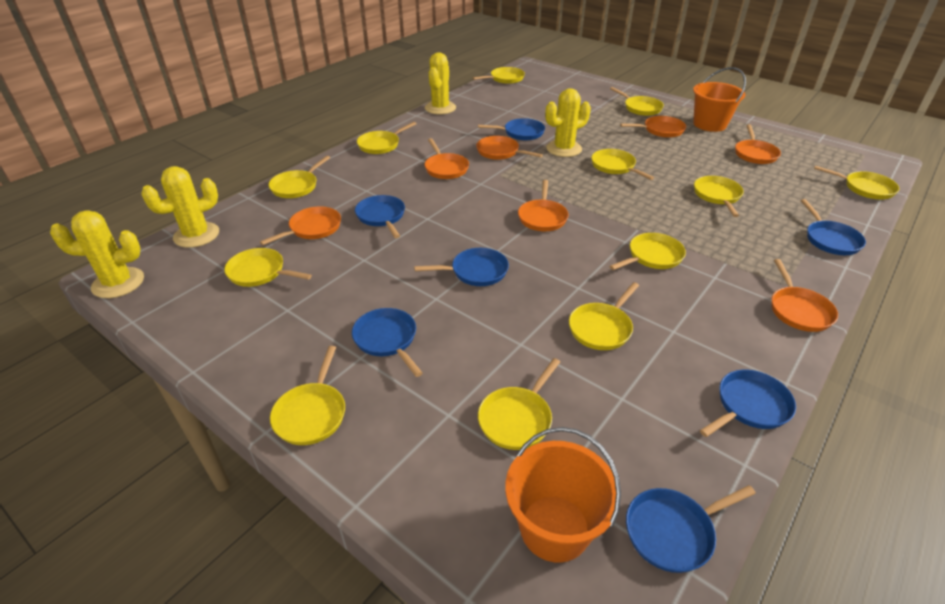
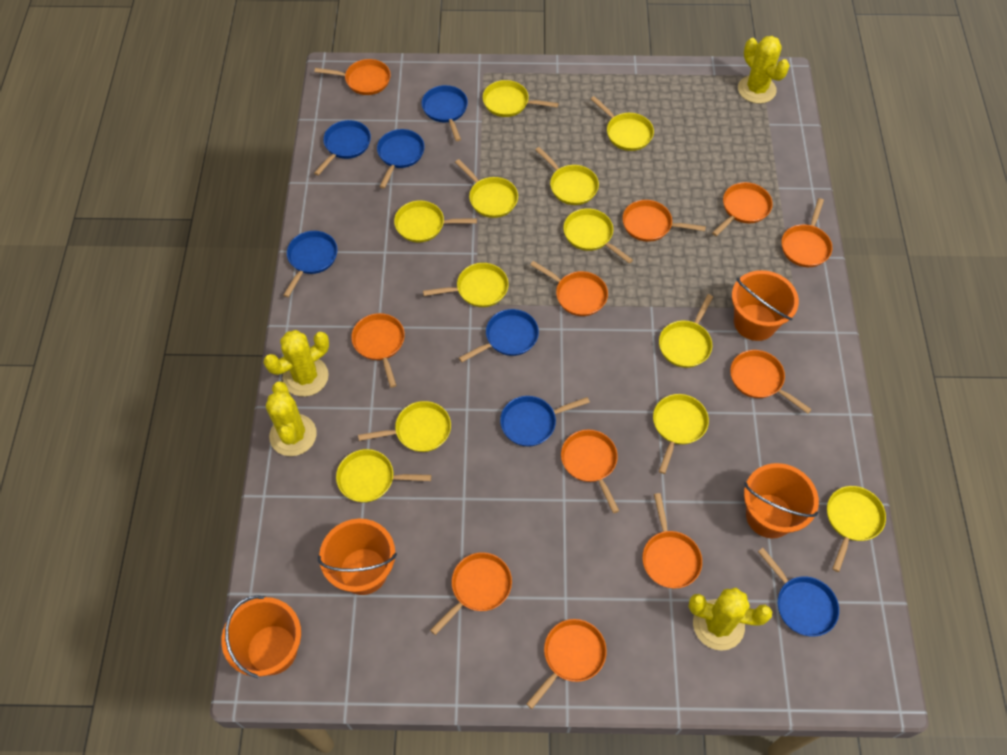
orange bucket: [505,427,621,563] [693,67,746,132] = 2 -> [221,595,301,678] [318,519,397,595] [732,270,799,341] [744,463,819,538] = 4
orange pan: [260,206,341,245] [424,138,469,179] [476,136,543,160] [518,180,569,231] [620,116,686,138] [735,124,781,164] [771,259,838,332] = 7 -> [315,59,391,95] [351,313,405,388] [430,552,512,635] [526,619,607,709] [530,261,608,316] [561,430,619,513] [622,200,706,242] [642,493,702,589] [712,182,773,236] [730,350,812,414] [781,198,832,267] = 11

